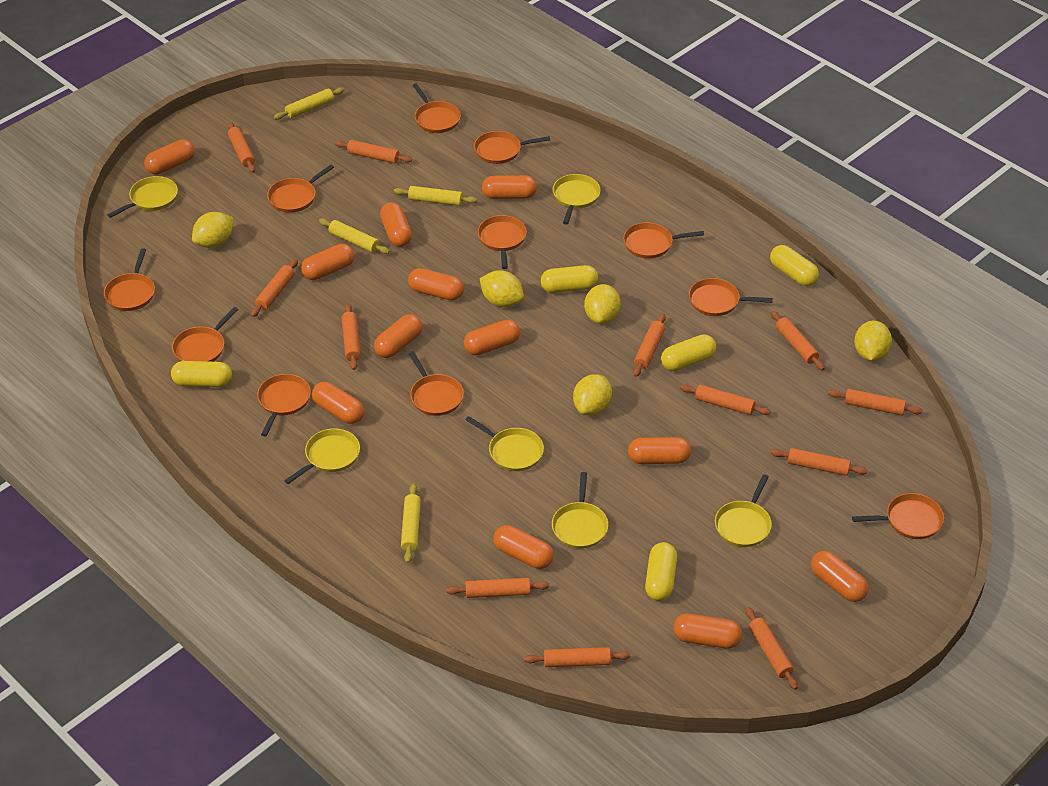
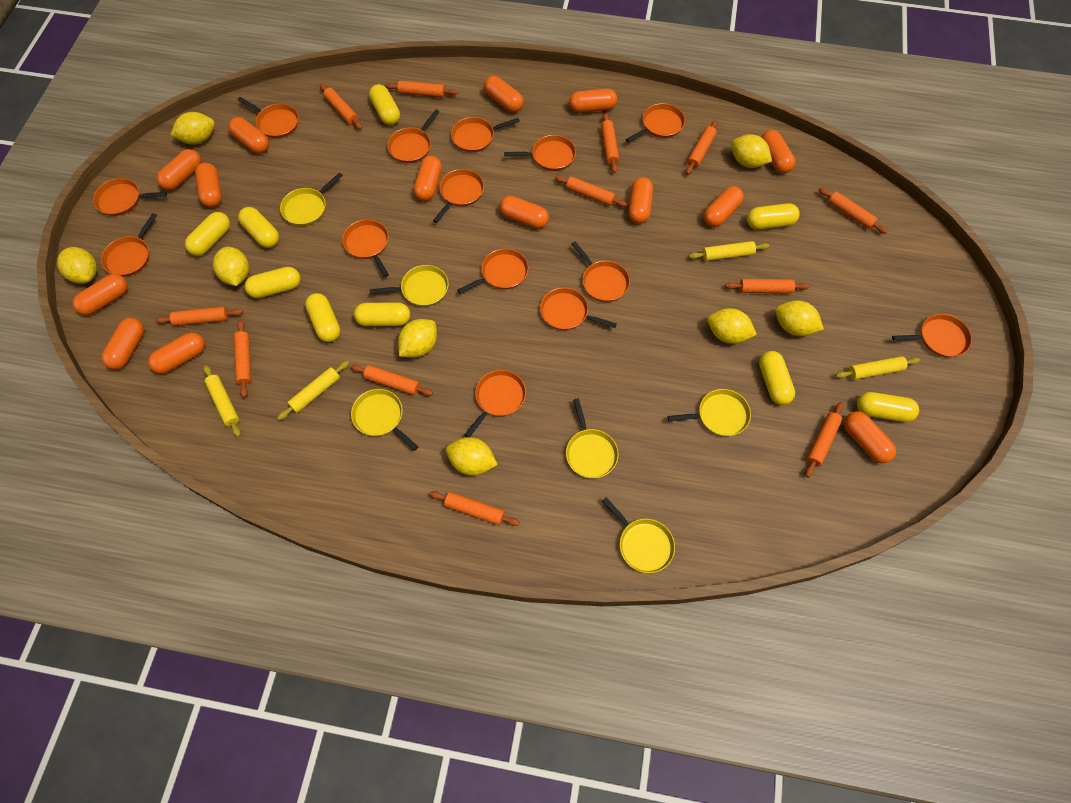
orange capsule: [144,139,195,175] [301,244,354,280] [312,382,364,424] [374,314,422,358] [380,202,412,247] [408,268,464,300] [464,320,520,355] [482,175,537,199] [493,525,554,569] [628,437,691,464] [674,614,742,649] [811,551,869,602] = 12 -> [72,274,128,315] [101,318,144,370] [148,332,205,374] [157,149,201,191] [195,163,222,208] [228,117,269,154] [414,156,442,201] [484,76,524,113] [500,196,549,229] [569,89,617,113] [628,177,653,224] [704,186,744,227] [761,130,795,174] [844,411,896,463] = 14
orange pan: [104,248,155,311] [172,307,239,362] [257,374,311,436] [267,165,334,213] [408,351,464,416] [412,83,461,133] [474,131,550,164] [478,215,527,269] [623,222,704,259] [689,278,773,316] [852,493,944,539] = 11 -> [93,178,167,216] [101,213,157,277] [238,97,299,138] [342,219,389,277] [387,110,439,163] [433,169,484,223] [451,117,520,152] [457,248,528,293] [465,370,526,437] [504,135,576,171] [540,288,617,330] [571,242,630,302] [626,103,685,143] [892,314,972,358] = 14
yellow capsule: [171,361,232,387] [541,265,598,293] [645,542,677,601] [661,334,716,371] [770,245,819,286] = 5 -> [185,212,230,256] [238,207,279,248] [244,267,301,298] [305,293,340,342] [354,302,410,326] [369,84,400,125] [747,203,800,230] [759,351,795,405] [857,392,919,422] = 9
yellow lemon: [192,212,234,248] [480,270,524,307] [573,374,612,415] [584,284,621,324] [854,321,892,361] = 5 -> [57,247,97,284] [170,112,215,145] [213,246,249,286] [398,319,437,357] [446,437,498,476] [708,308,757,344] [731,134,772,168] [776,300,824,336] = 8

